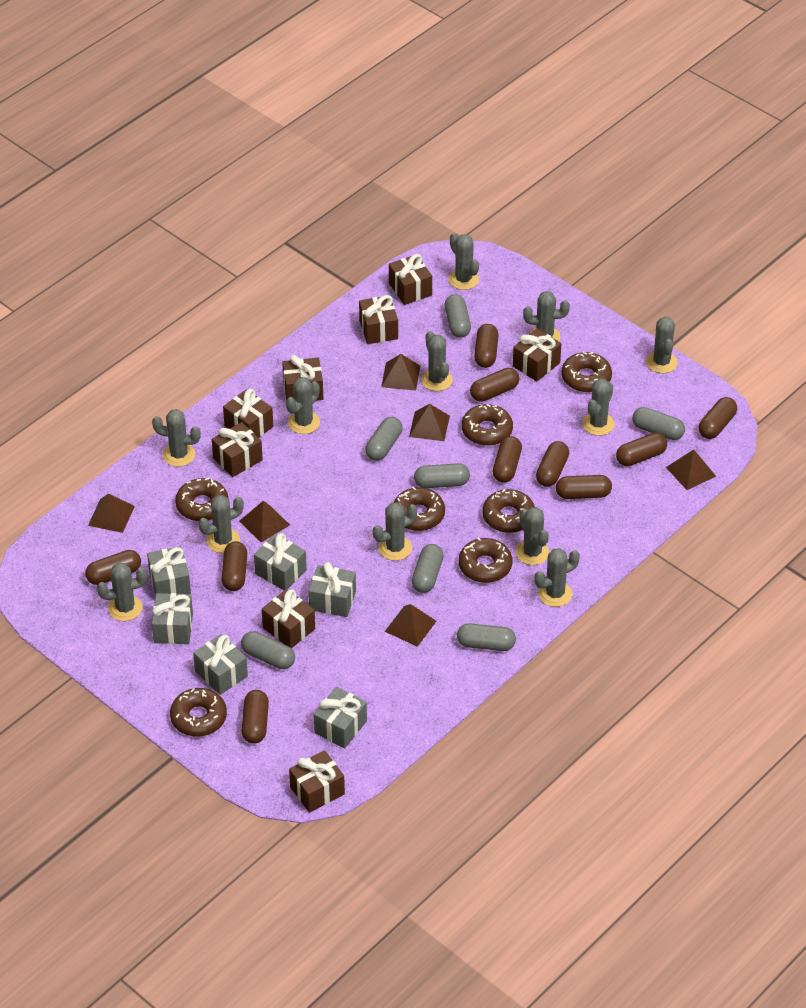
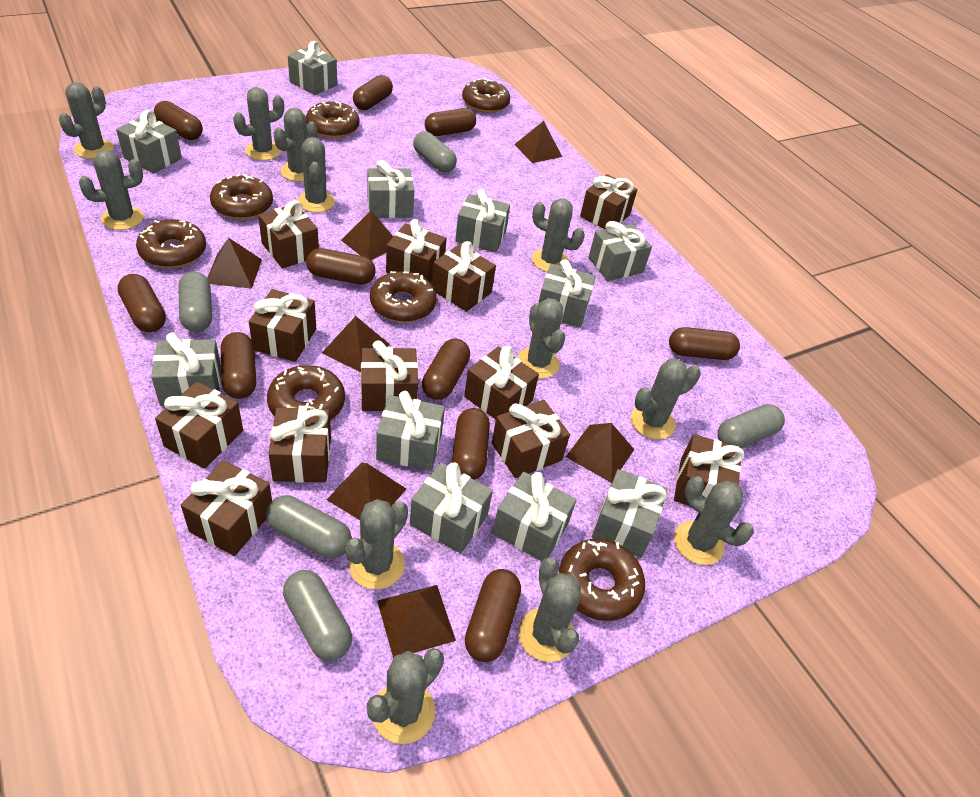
brown gift: [212,422,263,477] [223,389,273,438] [262,589,315,648] [282,355,323,401] [289,750,345,813] [359,295,398,344] [389,254,432,305] [513,328,561,382] = 8 -> [155,381,243,469] [181,460,272,556] [249,289,316,362] [258,200,319,268] [269,407,331,483] [361,340,418,411] [386,219,446,283] [432,241,496,312] [464,346,539,419] [492,400,570,478] [580,174,637,229] [674,434,744,506] = 12
brown pyramid: [88,493,135,533] [239,501,290,543] [381,354,420,391] [385,604,436,647] [409,404,450,441] [666,449,716,490] = 6 -> [207,238,262,289] [322,316,390,372] [327,462,406,520] [341,211,393,260] [377,585,456,658] [514,121,562,163] [566,423,635,483] = 7
grey capsule: [241,631,295,669] [365,417,403,461] [412,544,444,593] [414,463,470,488] [445,294,471,338] [457,623,516,651] [632,407,685,440] = 7 -> [178,271,212,332] [266,495,352,558] [283,570,352,661] [413,131,457,173] [718,404,785,448] = 5
grey gift: [147,546,191,596] [152,593,193,644] [193,634,248,695] [254,533,307,590] [309,562,356,617] [314,687,367,748] = 6 -> [116,110,182,174] [151,332,221,406] [288,41,337,95] [367,160,414,218] [376,391,445,471] [410,462,493,554] [455,189,510,253] [492,472,576,561] [538,259,596,328] [588,221,652,281] [592,469,668,558] = 11

